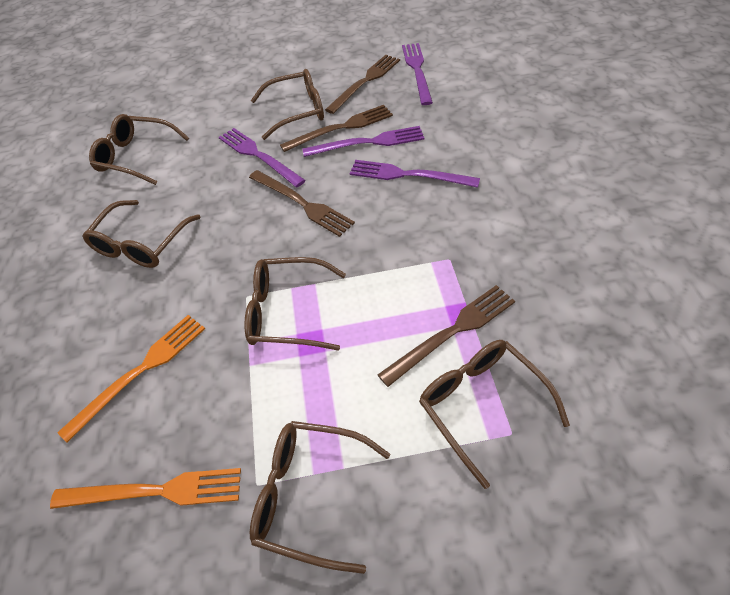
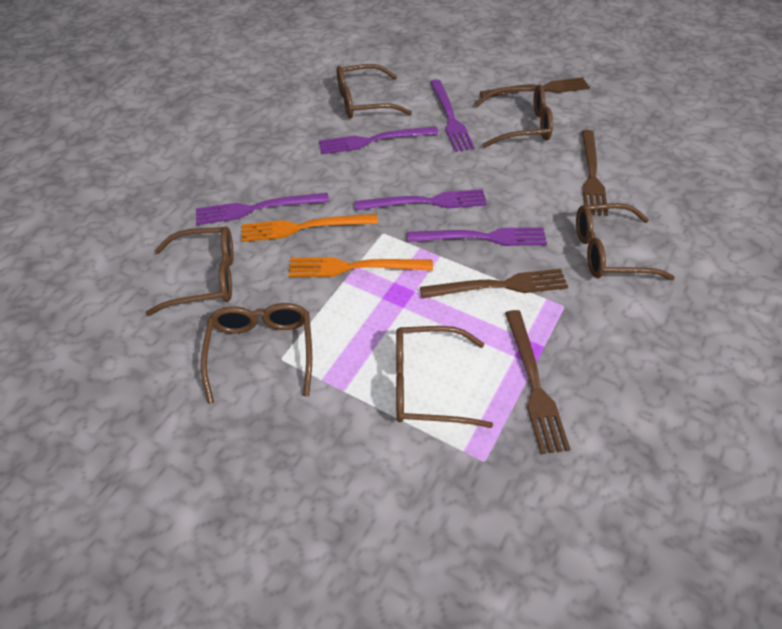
purple fork: [219,128,306,187] [302,126,425,157] [350,160,480,188] [402,43,433,105] = 4 -> [196,193,329,225] [319,126,439,154] [354,189,487,211] [407,227,547,246] [430,80,475,152] = 5

